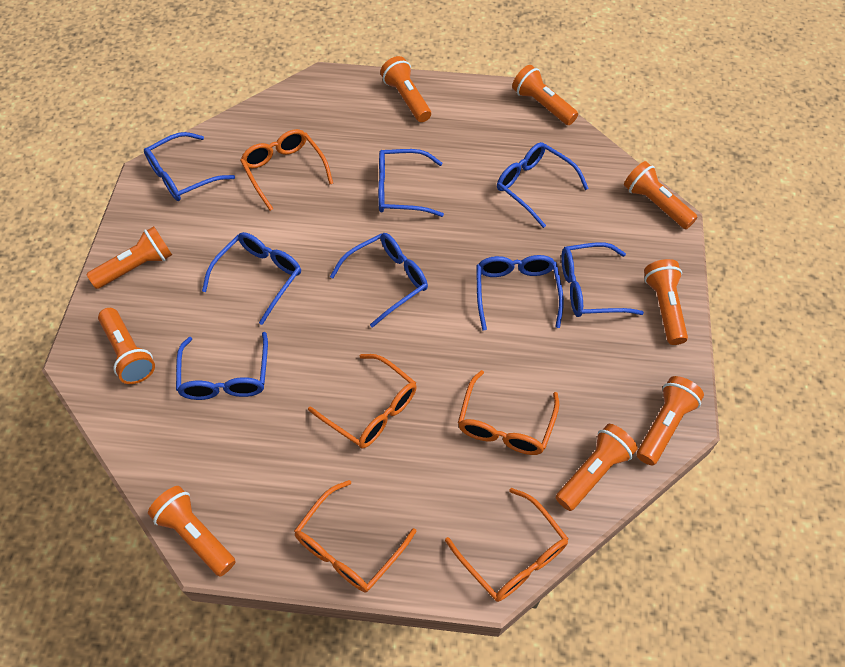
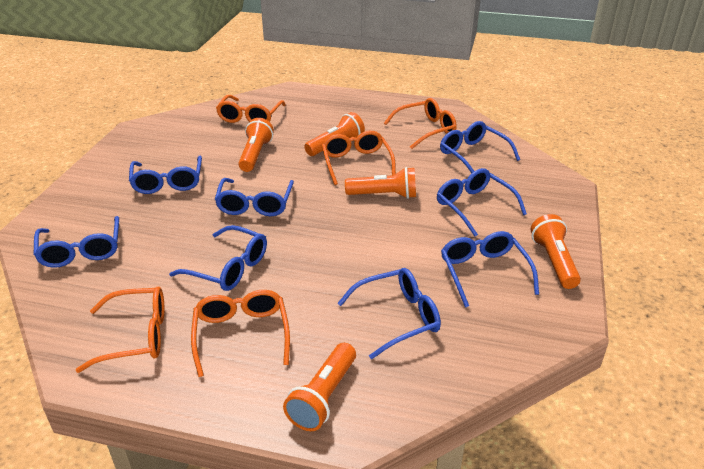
orange flashlight: [86,226,172,289] [98,308,155,384] [148,486,235,576] [380,56,431,122] [512,65,578,125] [556,424,638,511] [624,161,698,229] [637,376,704,465] [644,259,688,345] = 9 -> [238,118,274,172] [283,343,356,431] [304,112,365,156] [345,167,416,199] [530,214,581,289] = 5

